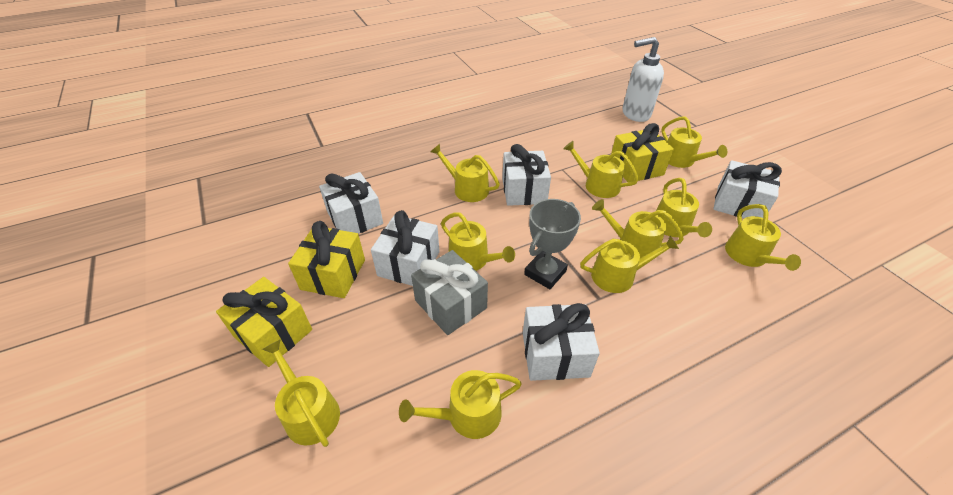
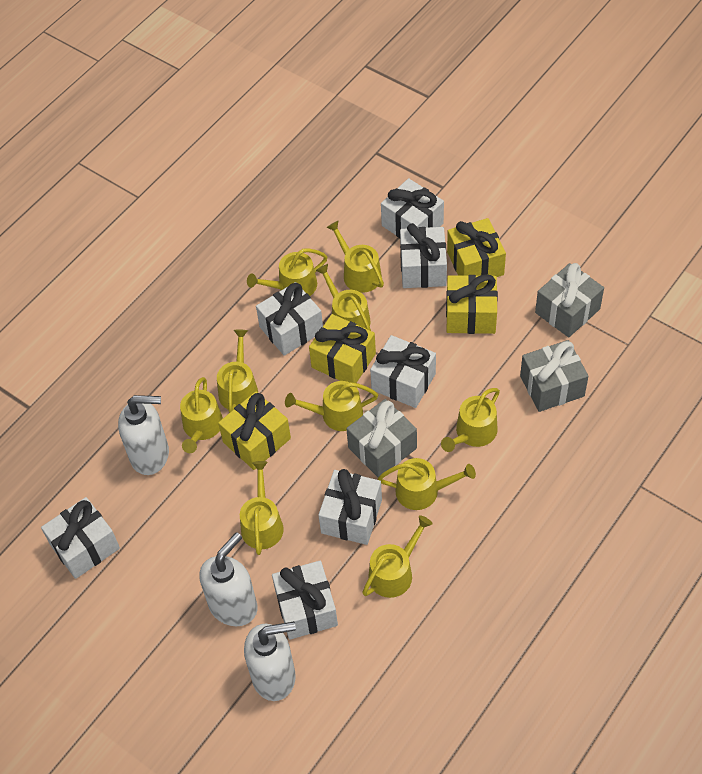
grey gift: [411,250,488,335] = 1 -> [346,399,417,477] [520,340,588,412] [535,263,604,337] = 3
grey trophy: [524,199,581,289] = 1 -> none = 0
white gift: [319,172,383,234] [371,210,440,286] [502,144,551,206] [523,303,600,381] [713,160,782,218] = 5 -> [41,497,120,579] [256,282,323,356] [272,561,338,640] [318,469,382,545] [370,335,436,408] [381,178,444,238] [400,223,447,288] = 7
white soap dispenser: [622,37,664,122] = 1 -> [118,395,169,475] [199,532,258,626] [244,621,296,701] = 3
yellow gift: [216,277,312,367] [288,221,365,298] [611,123,674,182] = 3 -> [218,392,291,470] [309,314,376,383] [446,274,498,334] [447,218,506,277] = 4

